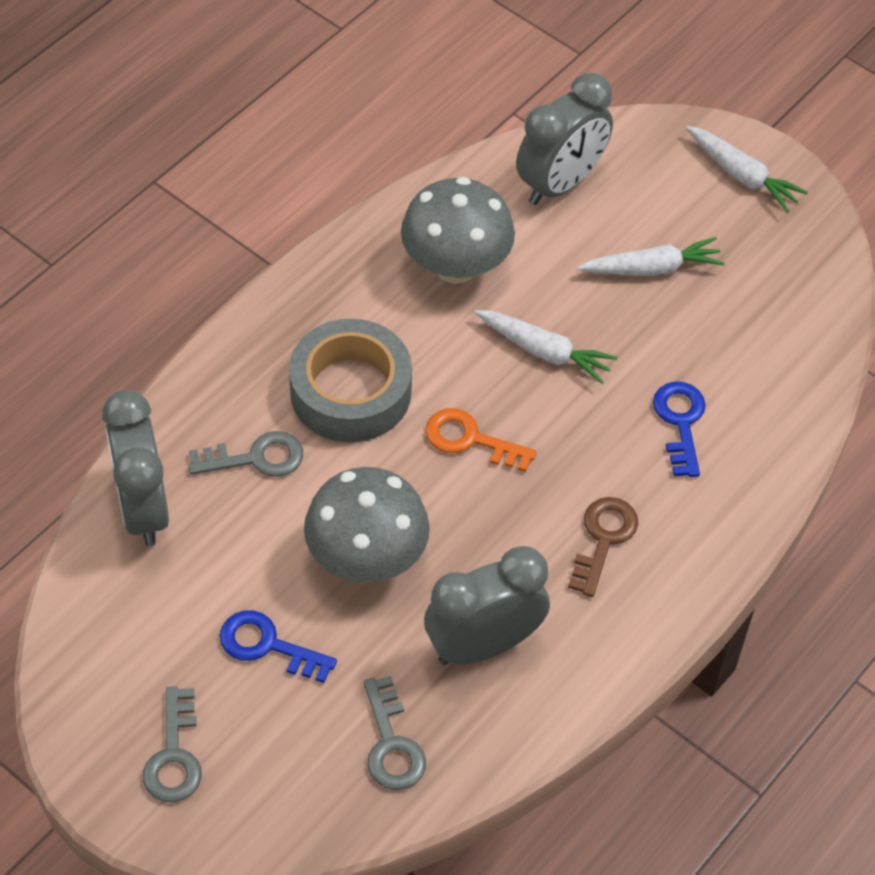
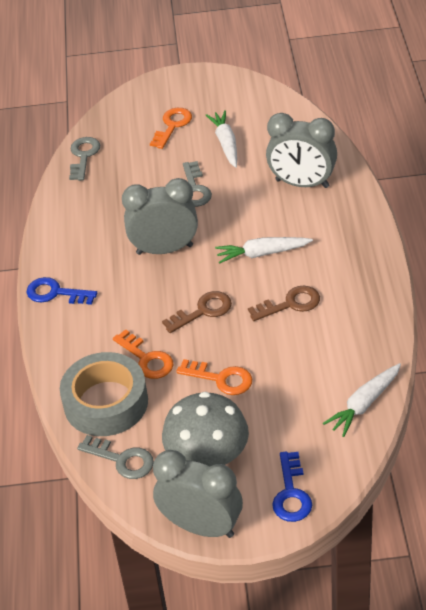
brown key: [568,497,638,597] = 1 -> [162,291,232,333] [248,285,320,321] = 2
grey mushroom: [304,467,430,583] [401,177,515,284] = 2 -> [162,392,249,466] = 1
orange key: [425,408,537,472] = 1 -> [113,329,174,379] [150,108,192,149] [176,359,252,395] = 3

